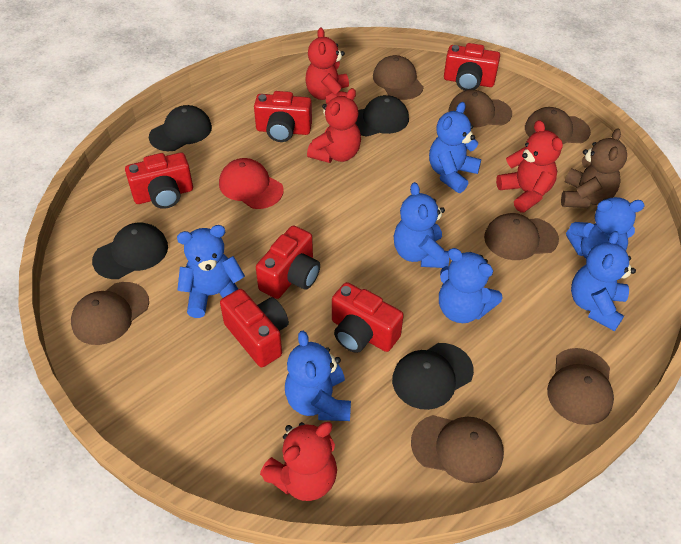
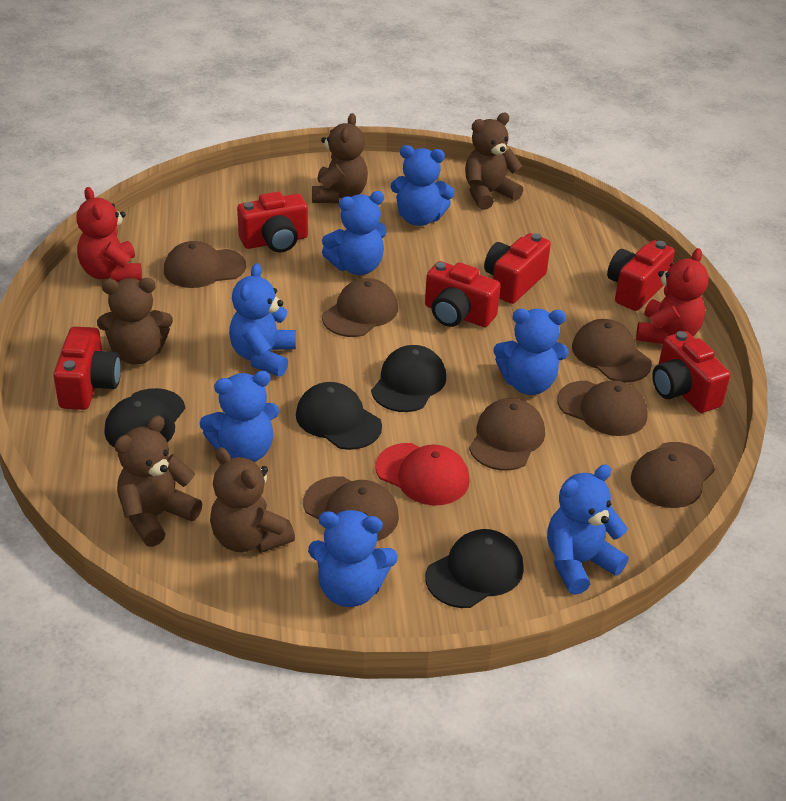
brown teddy bear: [561,128,627,208] = 1 -> [97,278,173,365] [115,416,202,547] [210,447,295,553] [312,113,368,203] [465,113,523,210] = 5
red teddy bear: [260,422,337,501] [305,28,349,104] [307,88,361,163] [496,120,563,212] = 4 -> [76,187,142,282] [636,248,709,344] = 2

